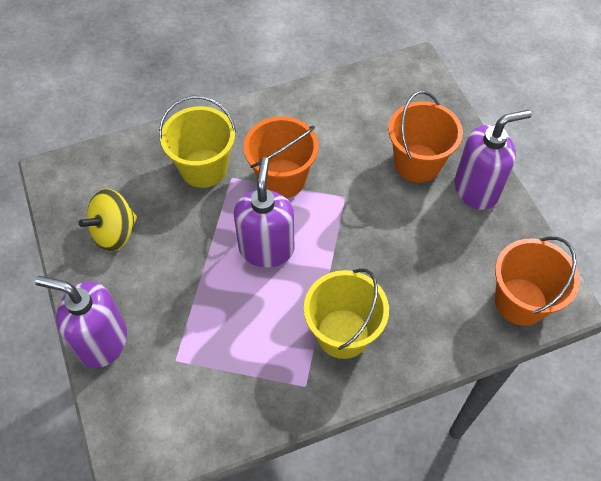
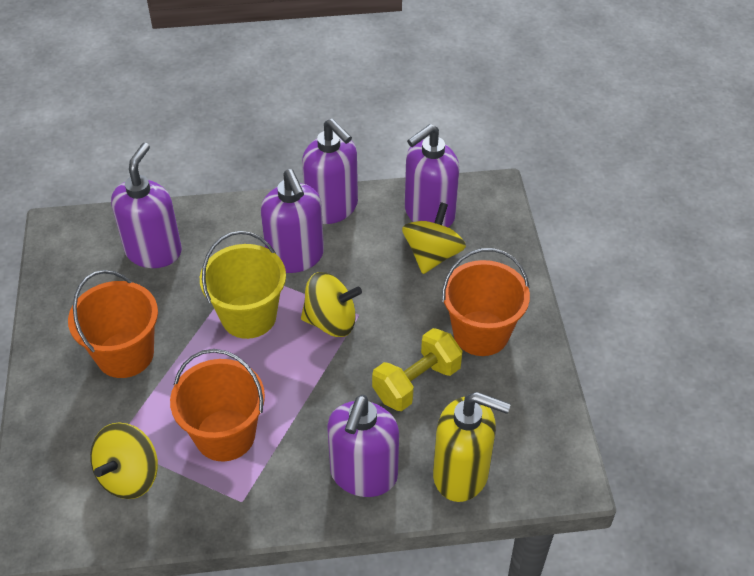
purple soap dispenser: [35,276,127,368] [234,157,294,267] [455,110,532,210] = 3 -> [111,143,182,268] [261,169,324,273] [302,118,358,224] [327,395,399,497] [405,124,459,227] = 5
yellow bucket: [159,96,236,188] [304,268,389,359] = 2 -> [200,231,286,339] = 1
yellow dumbbell: none = 0 -> [372,328,463,411] = 1
yellow soap dispenser: none = 0 -> [433,392,511,502] = 1
yellow spinning top: [79,189,137,252] = 1 -> [90,422,158,499] [301,272,362,337] [402,202,466,274] = 3

